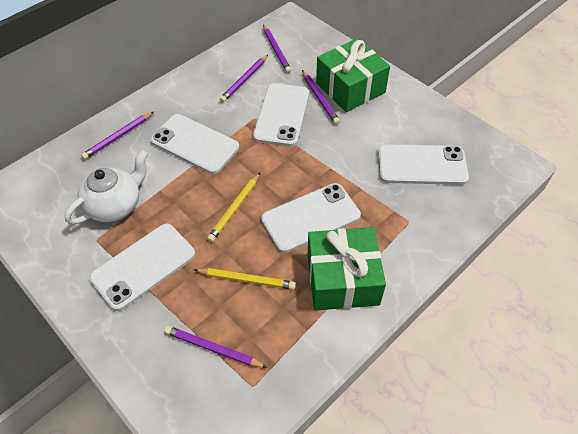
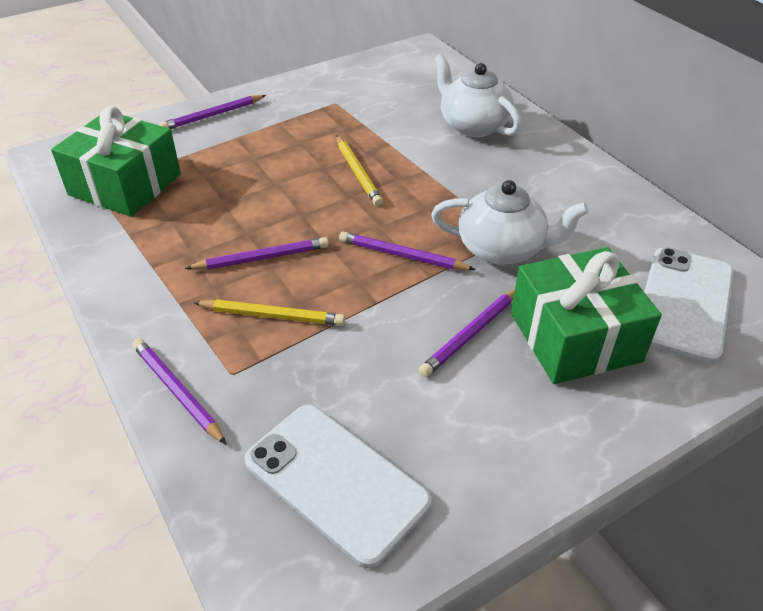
white phone: [89,224,195,311] [150,114,239,174] [253,83,309,147] [261,183,361,253] [378,144,469,185] = 5 -> [244,405,432,568] [644,247,734,363] = 2
white teapot: [65,150,148,224] = 1 -> [431,180,589,265] [434,54,521,137] = 2

